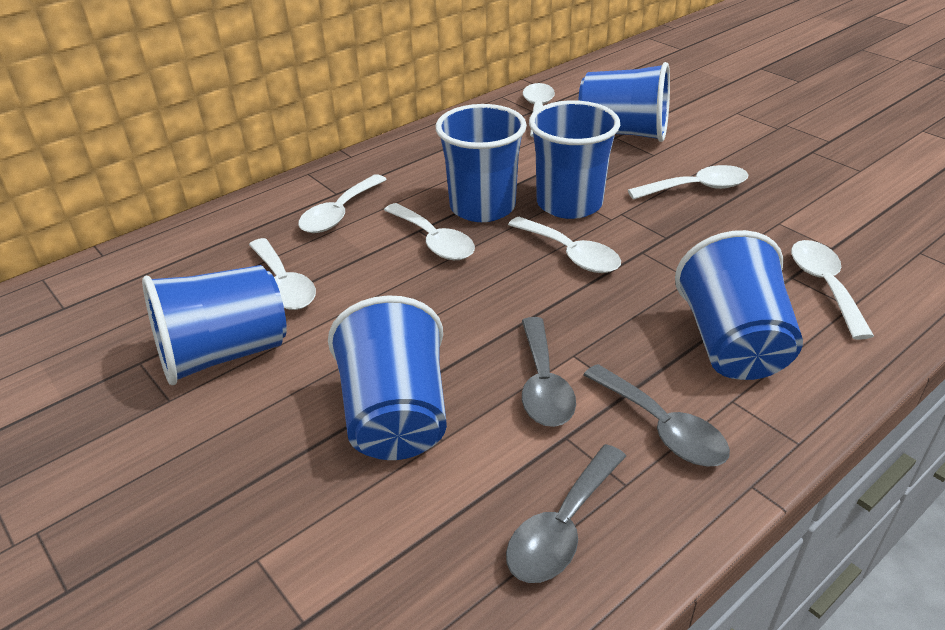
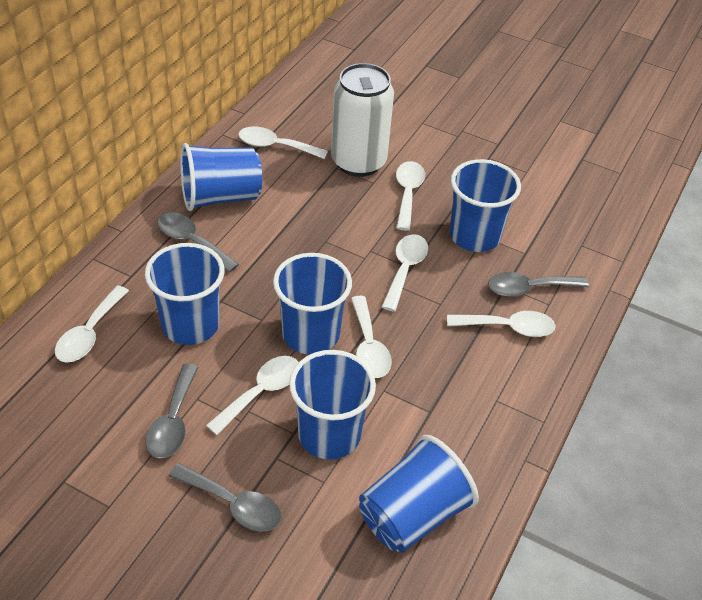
grey spoon: [506,444,626,583] [522,317,576,427] [583,364,730,467] = 3 -> [145,364,198,458] [158,212,239,272] [169,463,281,532] [488,272,589,297] = 4
white can: none = 0 -> [331,63,394,177] = 1

